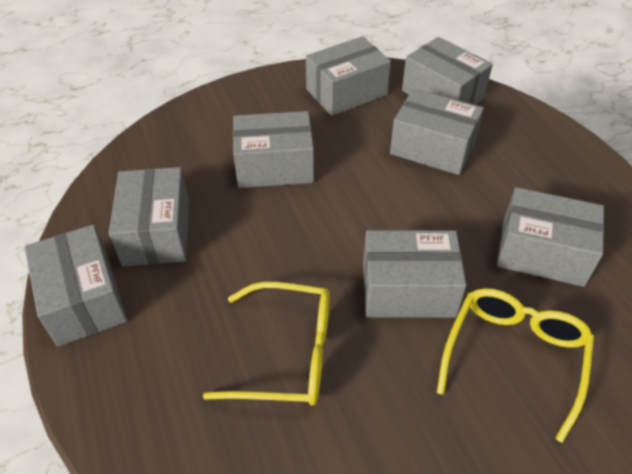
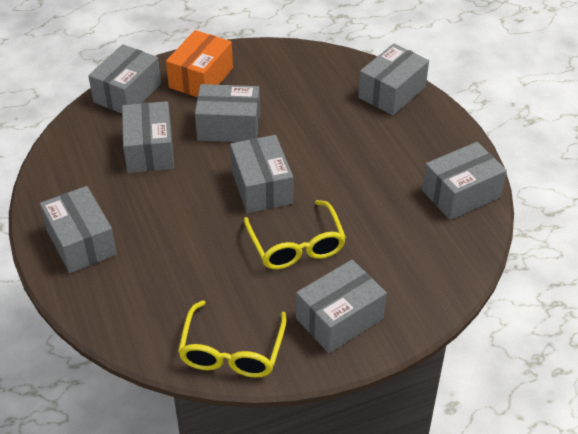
orange box: none = 0 -> [166,30,233,97] = 1

